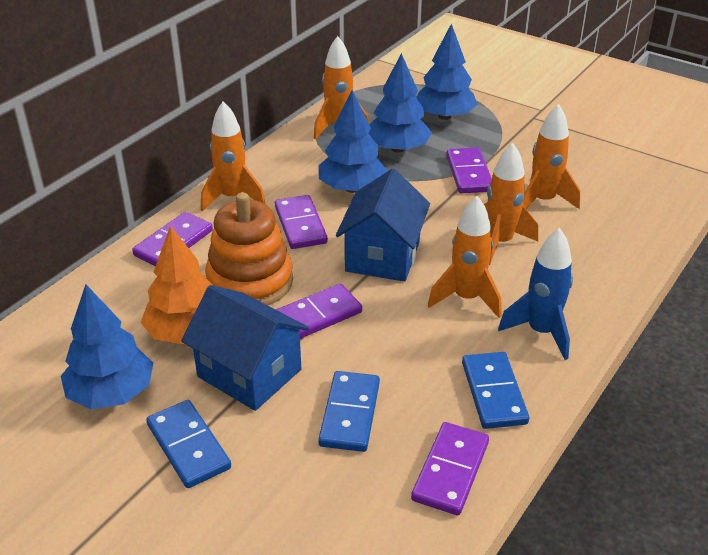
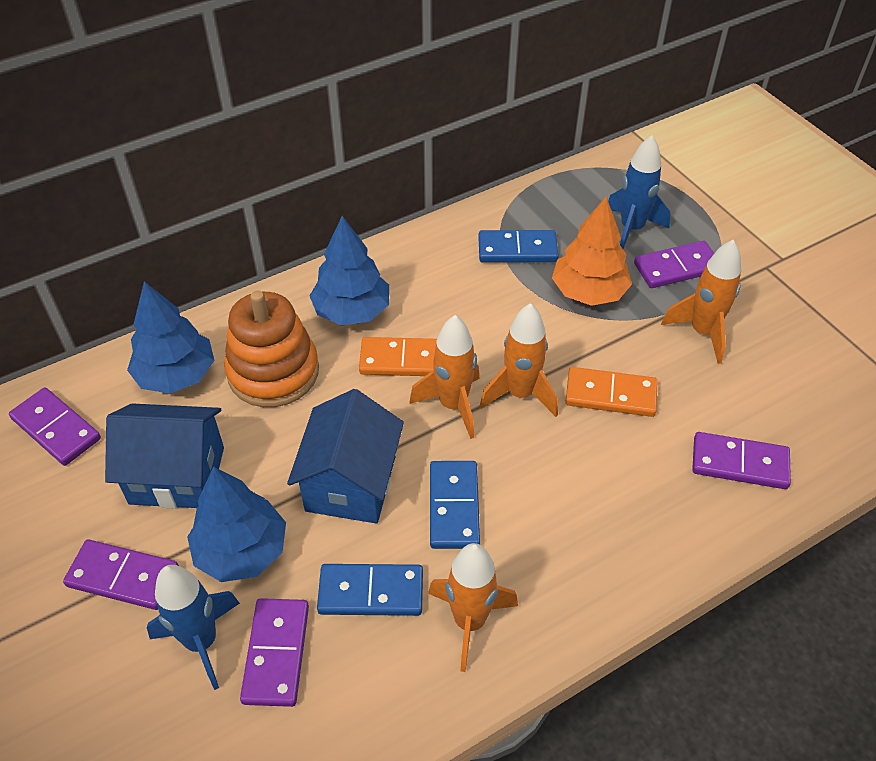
blue rocket: [498,228,573,360] = 1 -> [147,565,240,690] [608,135,670,249] = 2
blue tree: [61,284,153,409] [319,90,388,193] [369,53,432,153] [416,23,478,120] = 4 -> [127,281,215,394] [187,466,286,582] [309,216,389,326] = 3
orange domino: none = 0 -> [359,337,437,376] [565,367,657,417] = 2
orange rocket: [201,101,266,212] [314,36,369,140] [428,196,502,318] [484,143,538,265] [523,104,580,209] = 5 -> [409,315,479,439] [428,543,518,672] [480,303,558,417] [661,240,741,364] = 4

